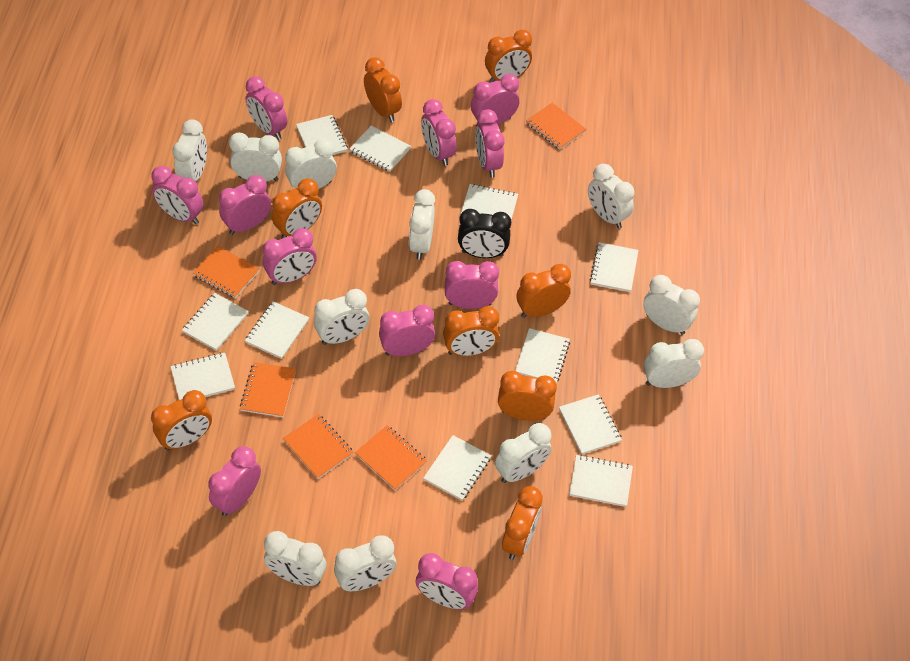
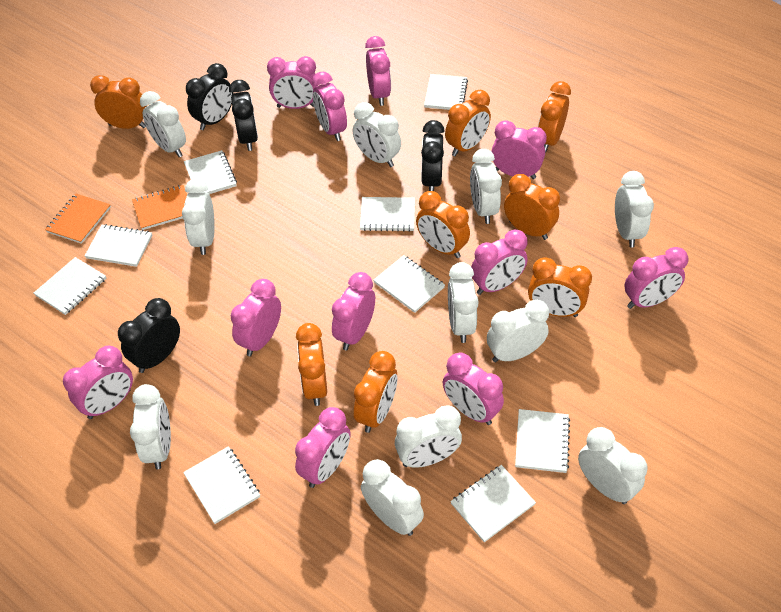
black clock: [458,209,511,258] = 1 -> [118,298,180,373] [186,63,233,130] [229,80,258,151] [421,120,445,191] = 4
orange notebook: [193,246,260,298] [240,362,296,417] [283,414,353,479] [355,425,427,490] [526,103,586,150] = 5 -> [45,194,111,244] [132,185,187,230] = 2
white notebook: [170,353,235,400] [182,293,249,351] [245,301,309,359] [296,115,348,155] [350,126,411,172] [423,435,491,501] [461,184,518,220] [515,328,570,383] [559,394,622,455] [569,455,633,507] [590,242,638,292] = 11 -> [34,257,106,315] [85,224,152,267] [183,446,260,524] [184,150,237,194] [360,197,415,232] [374,255,445,313] [424,74,468,110] [450,465,536,542] [515,409,570,473] = 9

